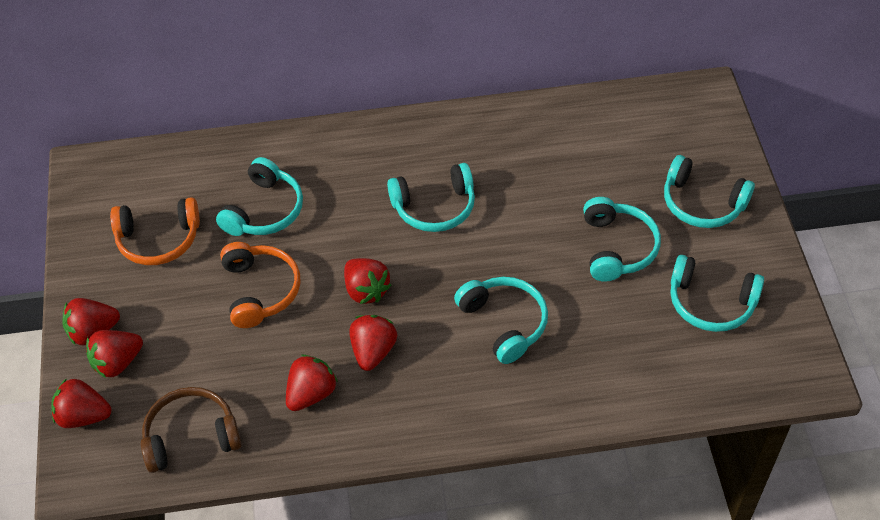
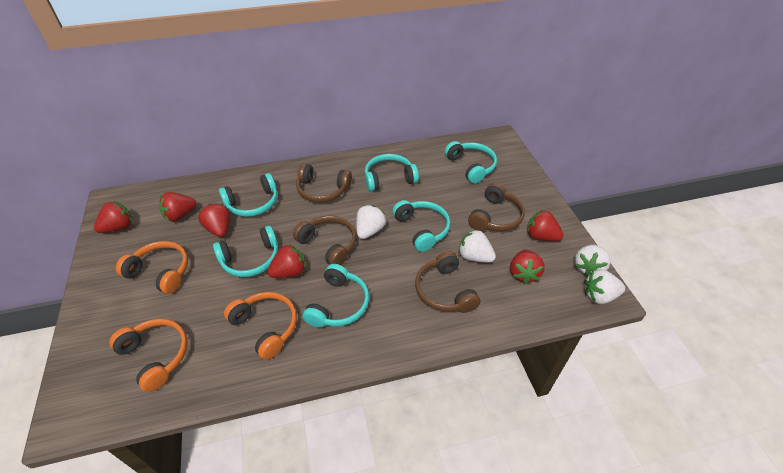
brown headphones: [141,387,241,473] = 1 -> [293,216,356,265] [296,163,352,203] [415,251,480,313] [468,183,525,231] = 4
orange headphones: [110,197,200,265] [220,242,300,328] = 2 -> [109,319,188,392] [116,241,188,294] [224,292,297,360] = 3
white strawberry: none = 0 -> [356,205,386,239] [458,229,496,262] [575,245,610,277] [584,269,625,304] = 4

